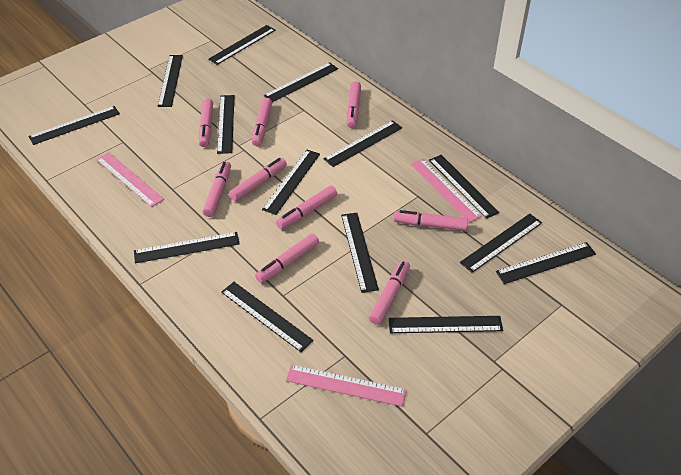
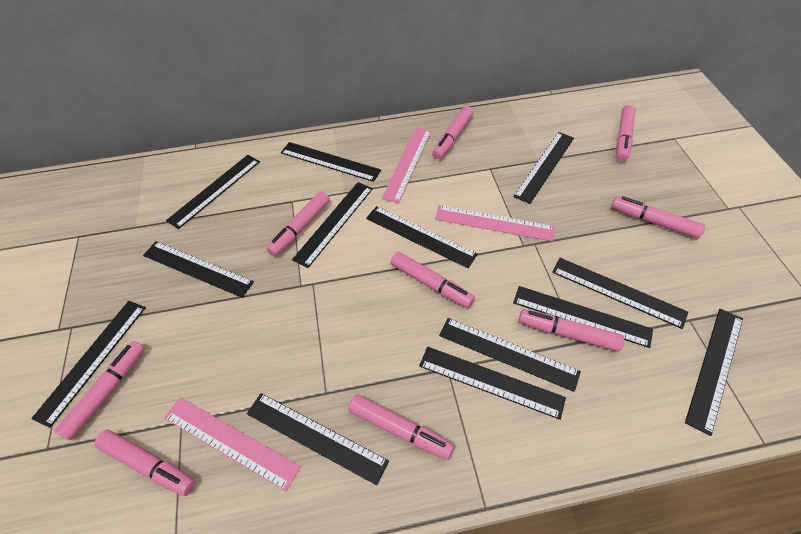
black ruler: [28,106,120,145] [134,232,240,263] [158,55,183,107] [208,25,275,65] [217,95,235,154] [221,282,314,352] [262,150,320,215] [264,62,338,102] [324,120,402,167] [341,213,379,293] [389,316,503,333] [429,155,499,219] [460,214,542,273] [496,242,596,284] = 14 -> [31,301,146,428] [143,241,254,298] [166,155,260,229] [247,393,389,485] [281,142,381,182] [292,182,373,268] [366,206,478,268] [419,347,566,420] [439,318,581,392] [513,132,574,204] [513,286,653,348] [552,258,688,329] [685,309,743,436] = 13

